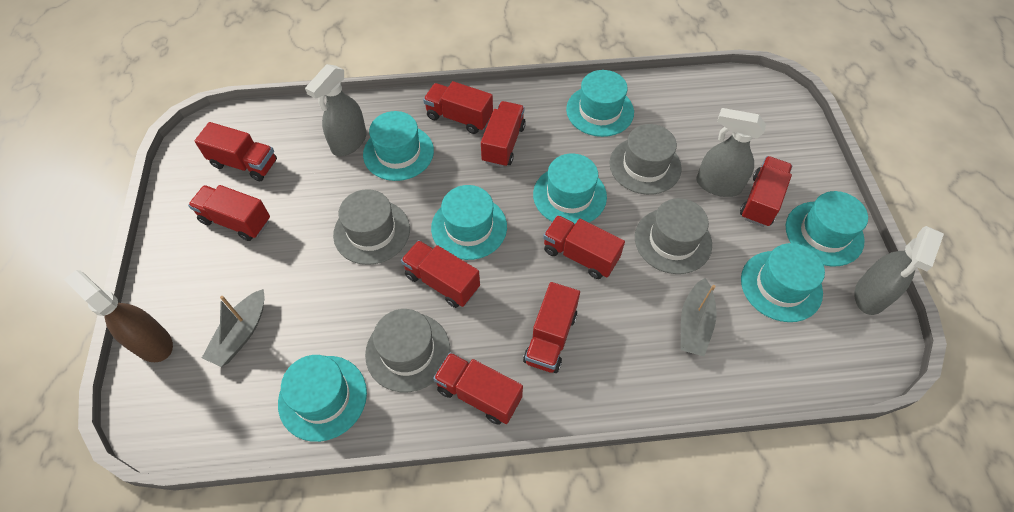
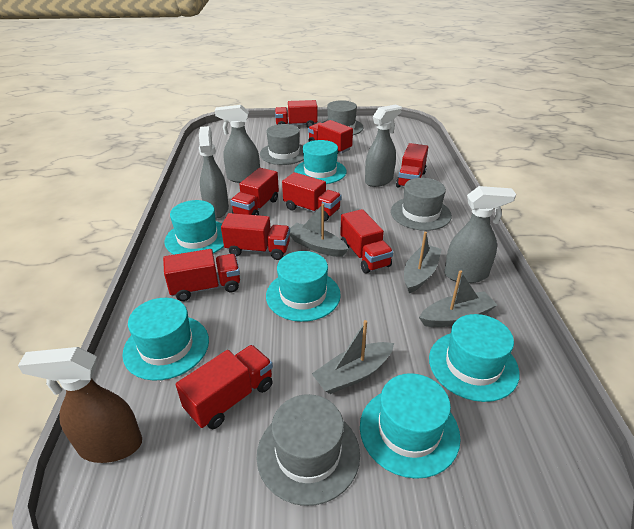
grey boat: [202,289,264,367] [681,278,717,356] = 2 -> [290,204,349,257] [312,320,394,394] [404,232,442,293] [419,270,497,327] = 4
grey spray bottle: [305,64,367,156] [696,108,766,197] [854,226,944,315] = 3 -> [199,126,229,218] [215,105,260,183] [365,104,402,187] [444,186,516,283] = 4
turquoise hat: [278,355,367,442] [363,111,434,181] [431,185,507,260] [533,154,607,224] [566,70,634,137] [741,243,825,322] [786,191,868,267] = 7 -> [122,298,209,381] [165,200,224,255] [266,251,341,322] [294,140,347,184] [360,373,461,479] [429,314,520,402] = 6

